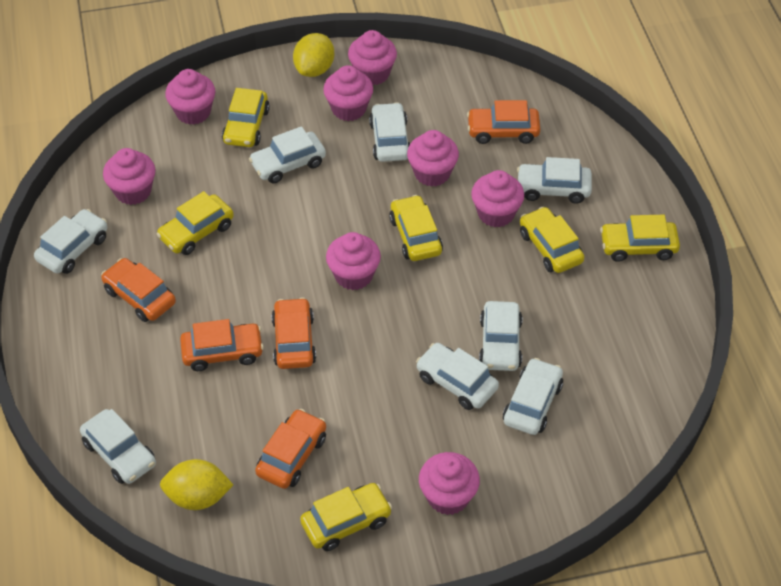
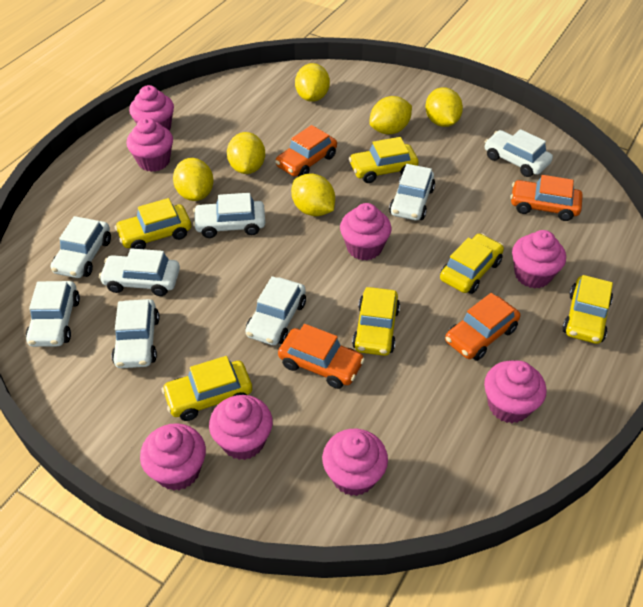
orange car: [101,258,176,322] [180,319,264,371] [255,409,326,489] [271,297,316,369] [467,100,540,144] = 5 -> [275,125,337,177] [278,324,365,389] [445,293,520,361] [510,175,583,221] = 4
yellow lemon: [160,459,233,510] [293,33,334,77] = 2 -> [173,158,214,201] [227,132,265,174] [291,173,335,216] [295,63,330,102] [369,96,412,134] [425,87,463,127] = 6

